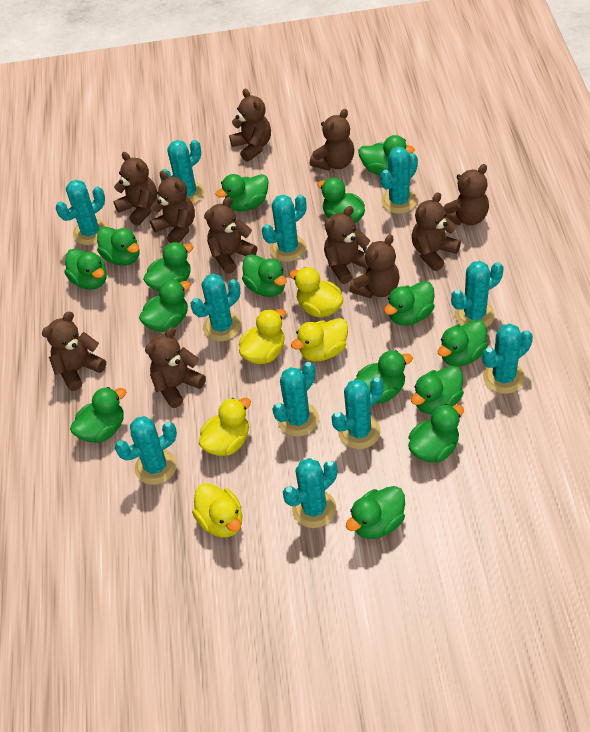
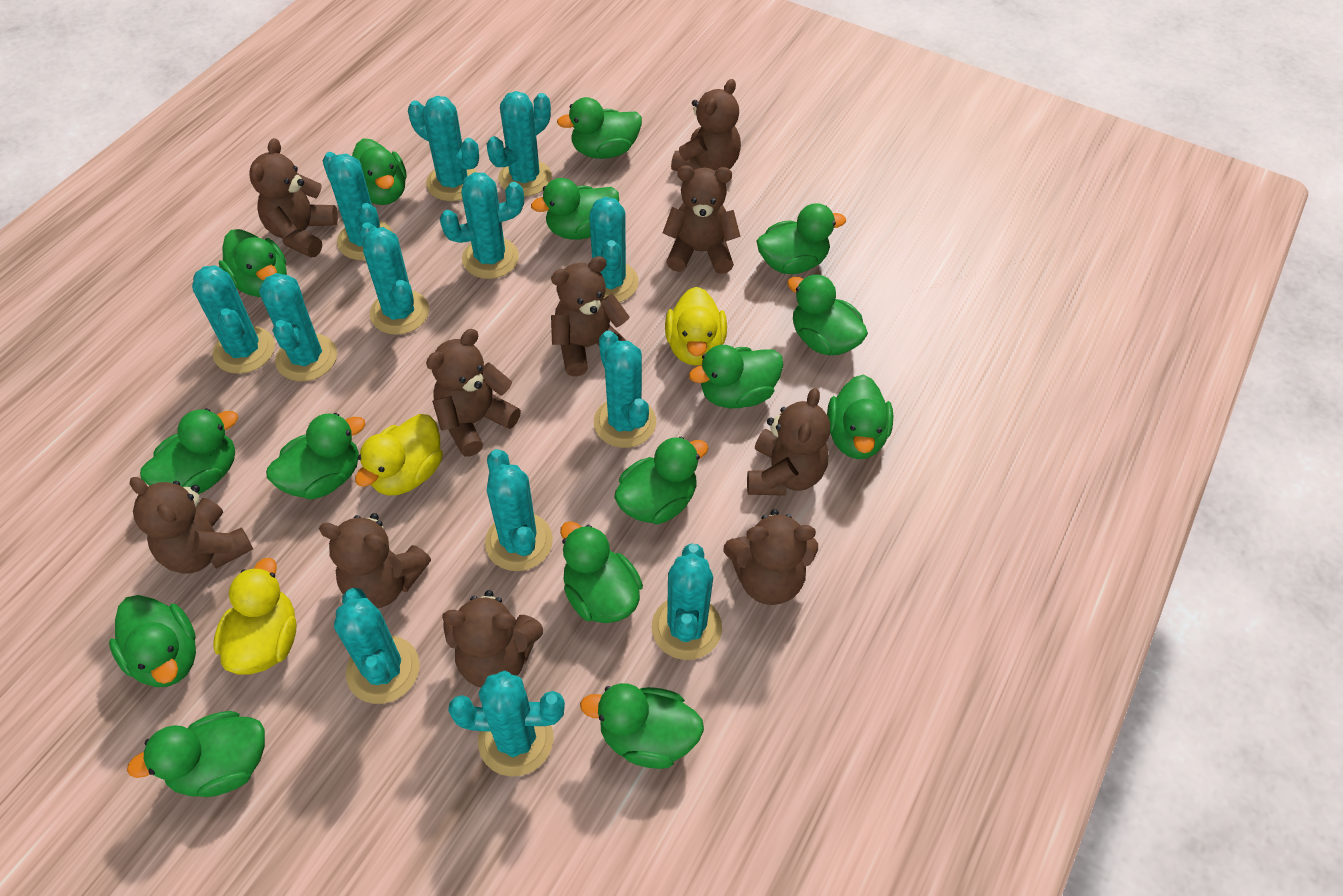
brown teddy bear: [42,312,106,391] [113,152,157,226] [145,327,206,408] [150,171,195,243] [204,197,257,274] [229,89,271,162] [310,109,354,171] [324,206,370,284] [349,234,400,298] [412,192,461,271] [443,164,489,225] = 11 -> [130,477,253,573] [249,138,338,258] [319,513,431,608] [426,329,521,456] [442,590,543,687] [551,256,630,377] [663,165,741,274] [671,79,741,171] [724,509,818,605] [747,388,830,496] = 10
turquoise cactus: [56,180,108,245] [115,416,177,485] [160,140,205,204] [191,274,241,342] [262,195,307,262] [272,362,319,436] [283,458,337,528] [332,377,383,449] [380,147,418,214] [451,261,503,328] [482,323,533,394] = 11 -> [192,265,275,374] [259,273,337,381] [323,152,393,260] [334,588,420,704] [359,222,429,335] [408,96,479,201] [440,172,524,279] [448,671,565,777] [485,449,553,571] [486,91,552,196] [589,197,639,302] [594,330,656,448] [652,544,722,660] = 13
yellow duck: [192,483,242,538] [199,398,251,456] [239,309,286,364] [289,267,343,317] [291,318,348,361] = 5 -> [213,558,297,675] [355,414,443,496] [665,287,727,366] = 3

